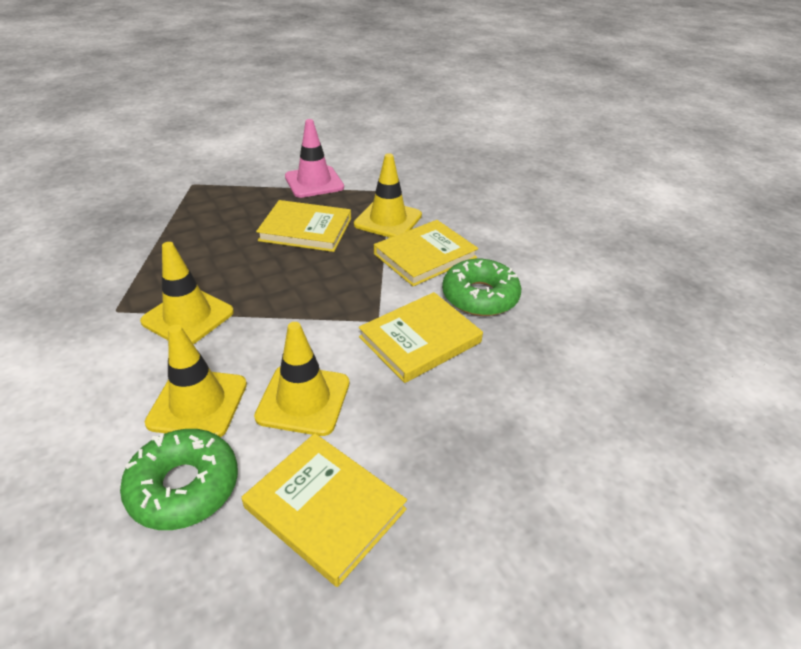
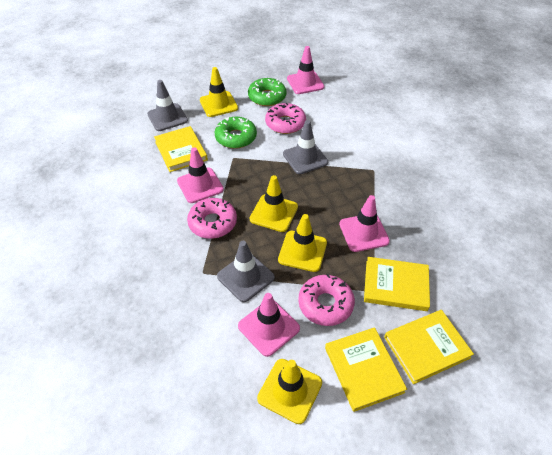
grey traffic cone: none = 0 -> [147,80,188,131] [217,241,275,302] [283,120,328,174] = 3
pink donut: none = 0 -> [187,198,237,239] [265,103,306,134] [298,274,355,326] = 3
pink traffic cone: [285,119,344,198] = 1 -> [177,147,224,203] [238,293,300,357] [287,46,324,94] [339,195,390,252] = 4

